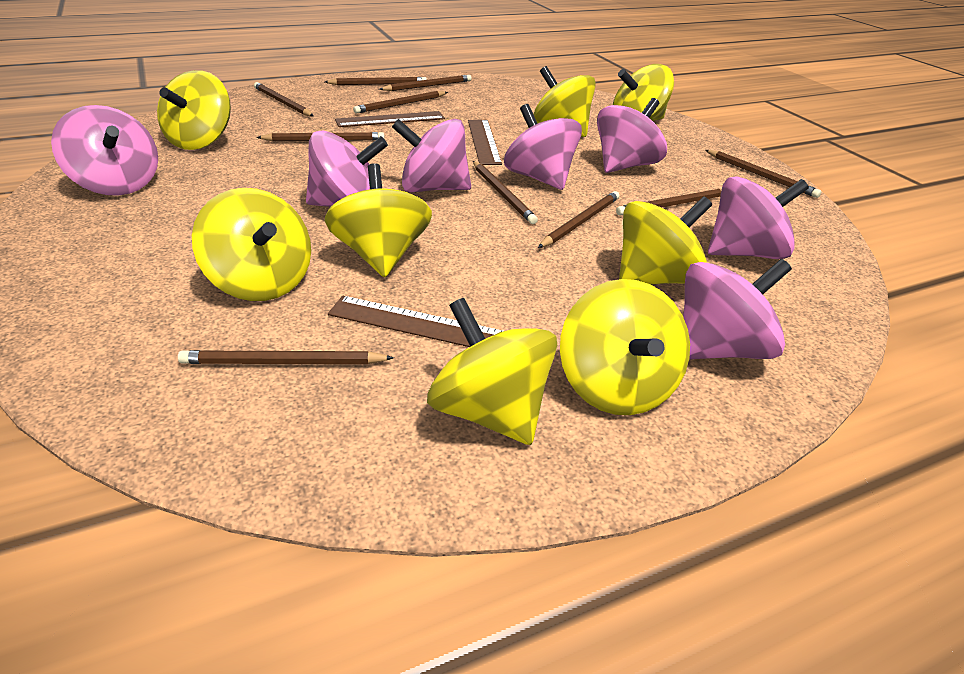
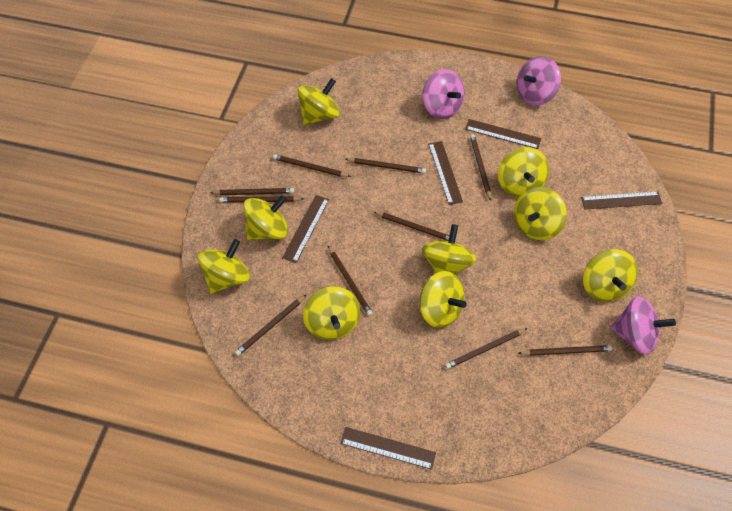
brown ruler: [328,296,503,347] [335,111,445,127] [468,120,502,165] = 3 -> [282,195,329,263] [340,427,436,470] [428,141,463,205] [465,119,541,149] [581,191,662,210] = 5
pink spinning top: [51,105,158,196] [306,130,388,207] [392,119,471,192] [504,104,582,190] [597,98,667,173] [683,259,792,359] [708,177,809,259] = 7 -> [422,69,465,119] [517,56,561,105] [610,296,676,355] = 3
yellow spinning top: [157,70,231,150] [192,188,311,301] [325,163,432,277] [427,298,557,445] [534,66,596,137] [560,279,690,415] [613,64,674,121] [619,196,712,285] = 8 -> [198,239,250,294] [243,195,288,240] [298,78,340,125] [303,286,361,340] [419,271,467,328] [422,224,477,275] [498,147,549,198] [514,187,567,240] [583,249,638,302] = 9

